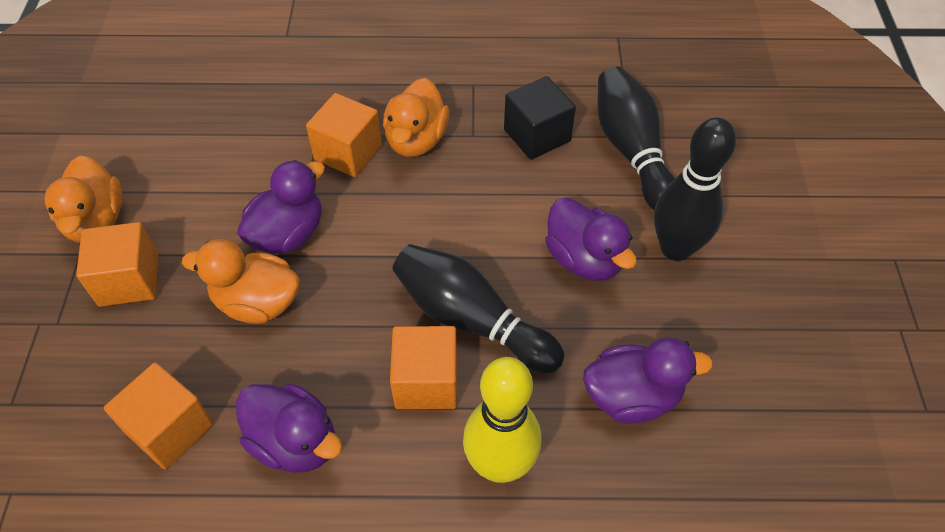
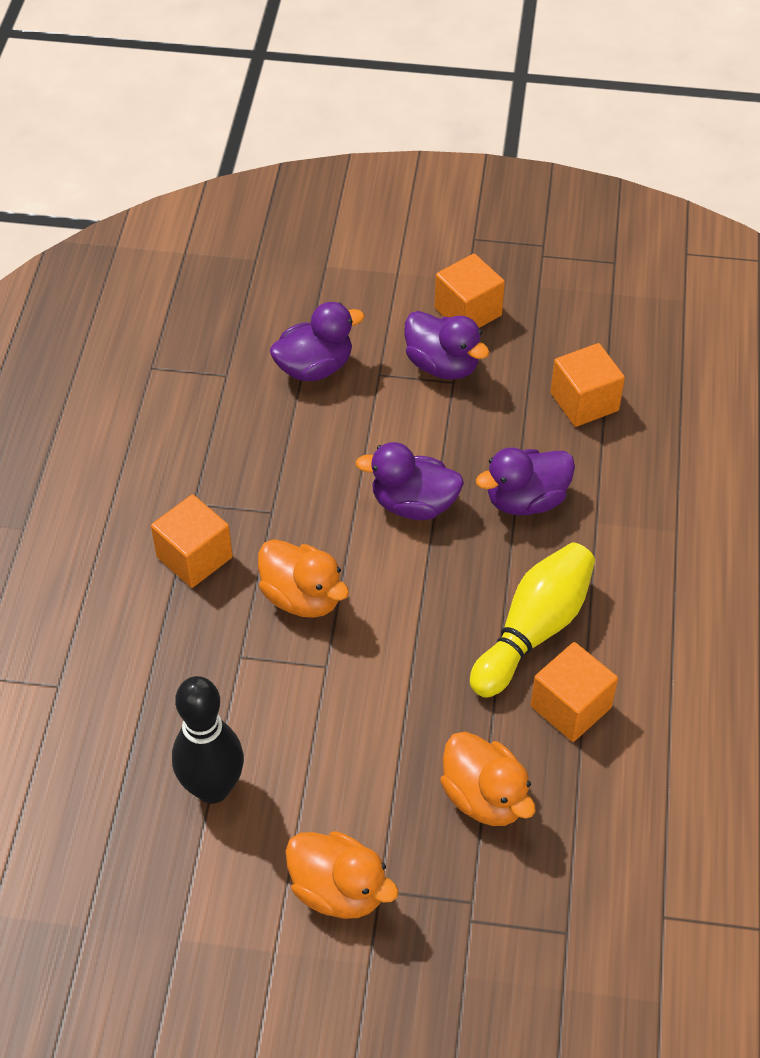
black bowling pin: [392,244,565,373] [597,66,675,210] [654,117,736,261] = 3 -> [172,676,244,804] = 1
black cube: [504,76,576,160] = 1 -> none = 0

